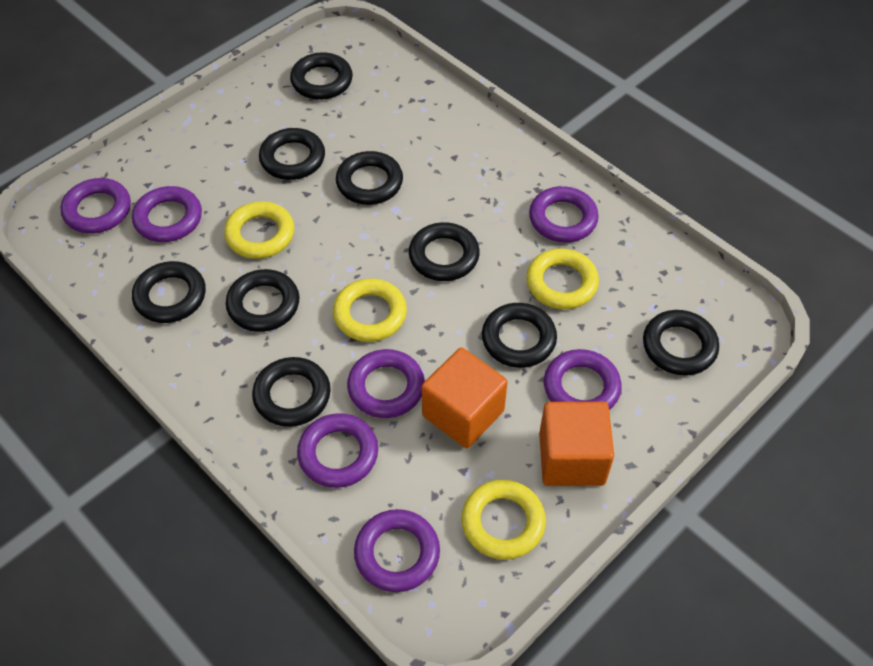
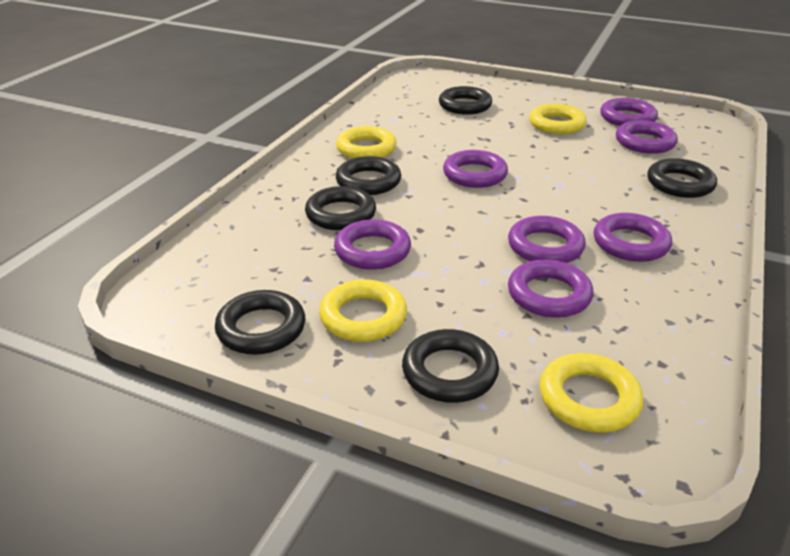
black ring: [132,261,206,323] [226,269,299,332] [252,357,331,427] [259,128,325,180] [290,52,353,100] [336,151,403,205] [409,222,480,281] [482,303,557,368] [643,310,719,375] = 9 -> [215,290,305,355] [305,186,376,230] [336,156,401,195] [402,329,499,403] [439,86,492,115] [647,158,717,198] = 6
orange cube: [422,348,508,448] [539,402,614,486] = 2 -> none = 0

